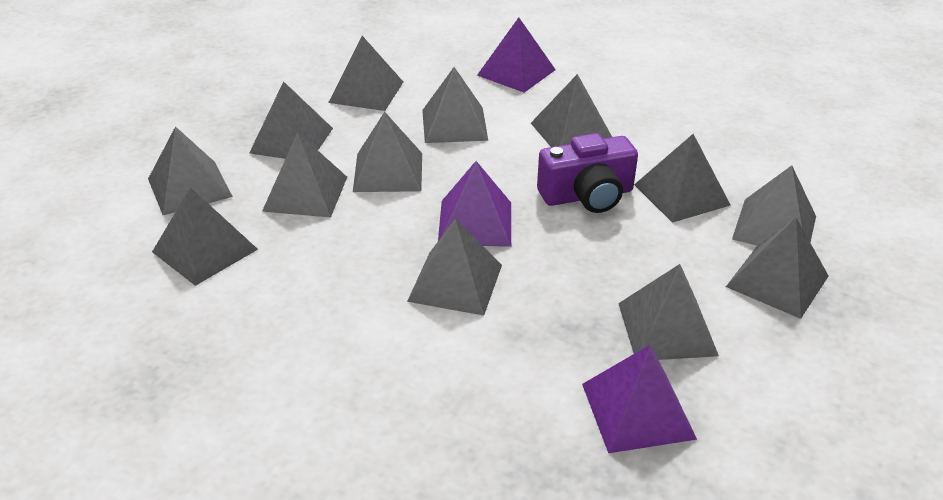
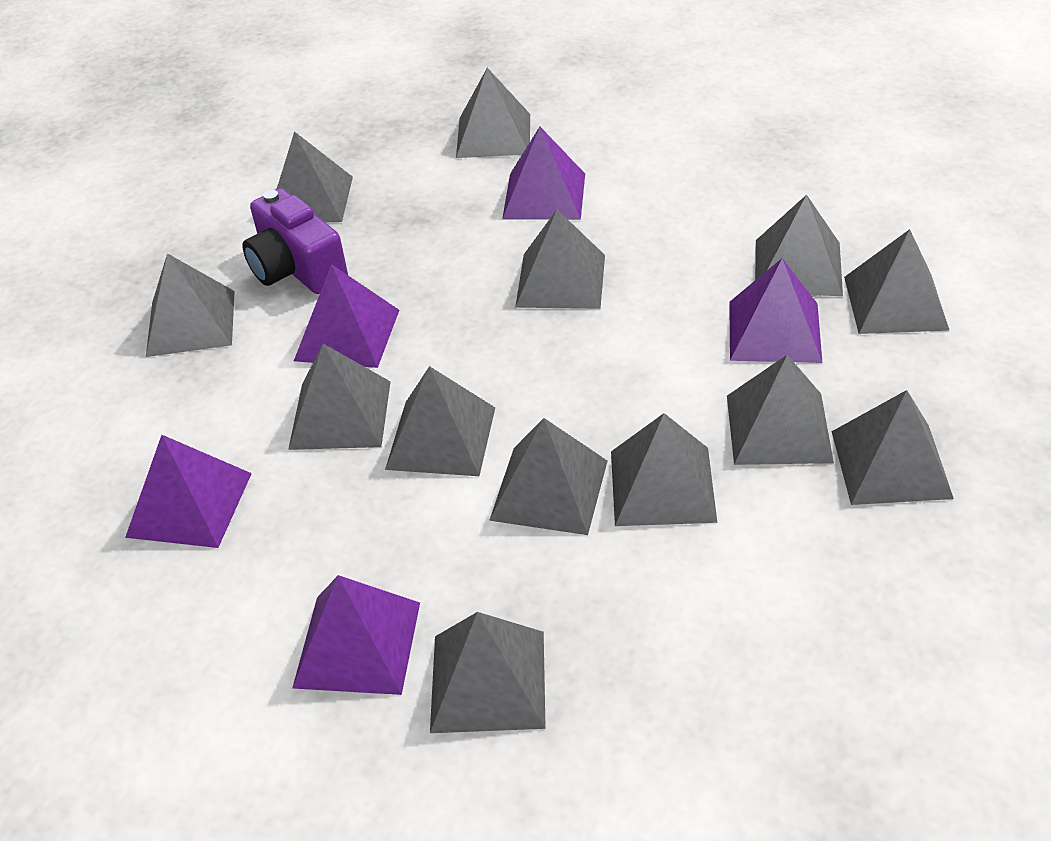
purple pyramid: [438,161,511,247] [477,17,556,93] [582,345,697,453] = 3 -> [125,435,252,548] [292,575,420,695] [294,264,399,368] [502,127,585,220] [729,258,822,363] = 5

